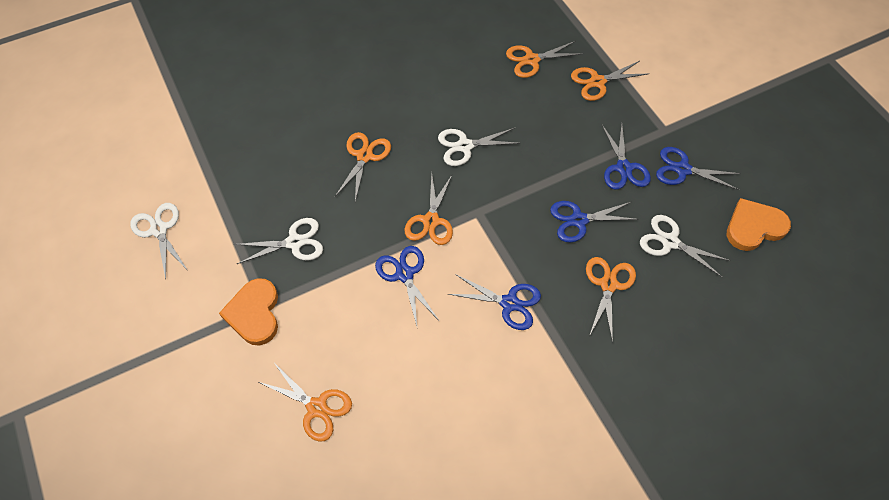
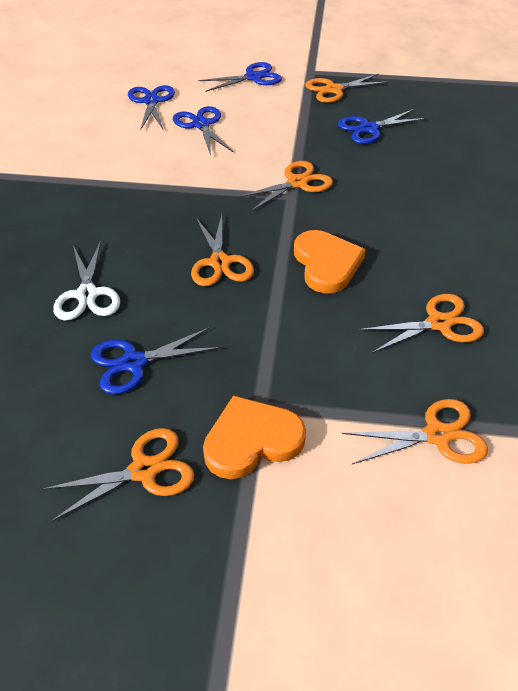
white scissors: [130,203,187,279] [234,218,323,264] [438,128,521,166] [640,215,731,278] = 4 -> [53,241,120,321] = 1

